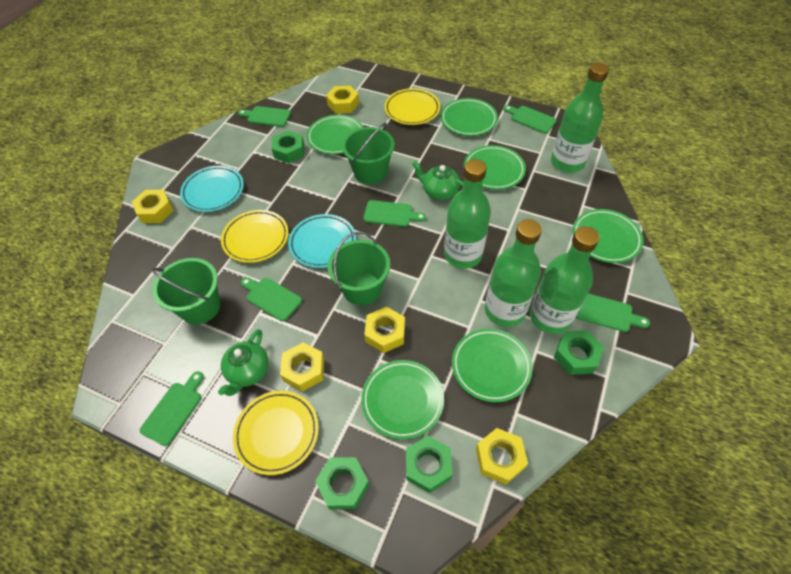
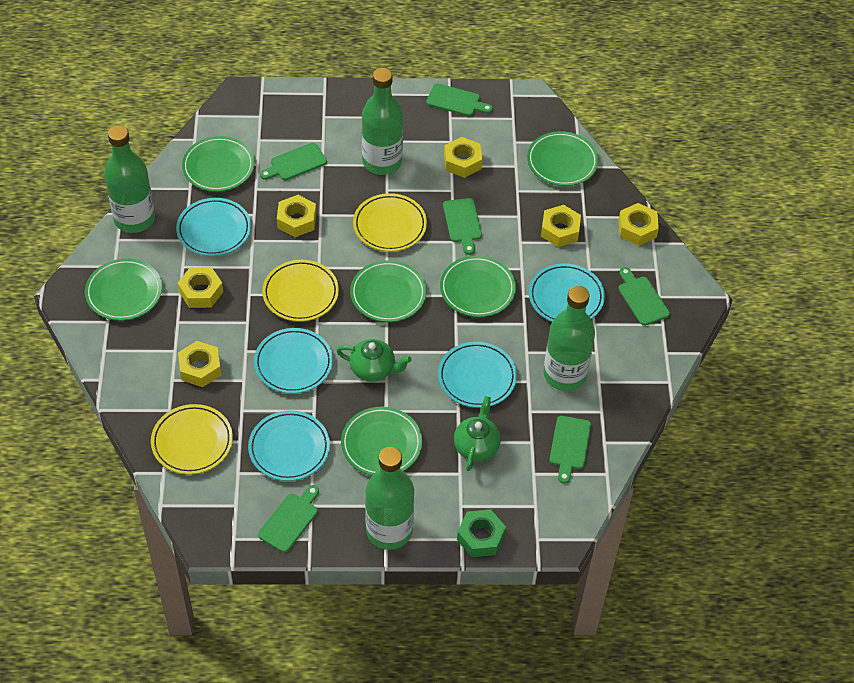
green bucket: [152,258,221,324] [328,232,390,306] [342,122,395,184] = 3 -> none = 0
green nut: [272,131,304,163] [315,457,369,509] [406,436,453,493] [554,330,604,375] = 4 -> [457,509,506,557] = 1
turquoise plate: [180,166,244,212] [288,214,356,268] = 2 -> [176,198,251,256] [248,410,330,481] [254,328,333,394] [438,342,517,408] [529,263,605,322] = 5
yellow nut: [132,190,174,223] [280,343,324,392] [326,86,359,114] [364,307,405,353] [476,428,528,485] = 5 -> [178,267,223,308] [178,341,221,387] [277,195,316,237] [444,137,482,178] [541,205,581,247] [618,203,659,246] = 6

